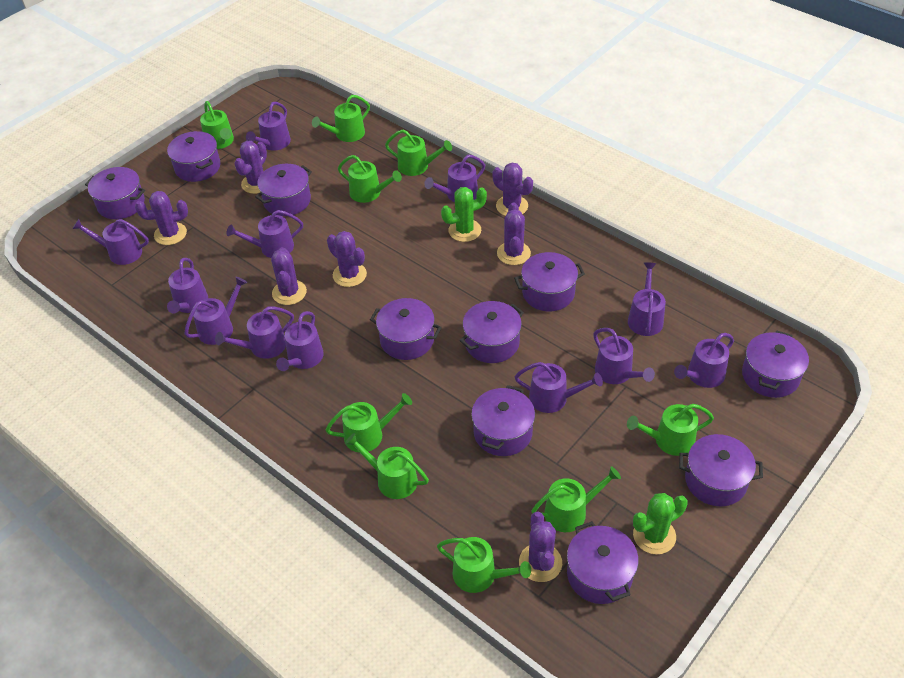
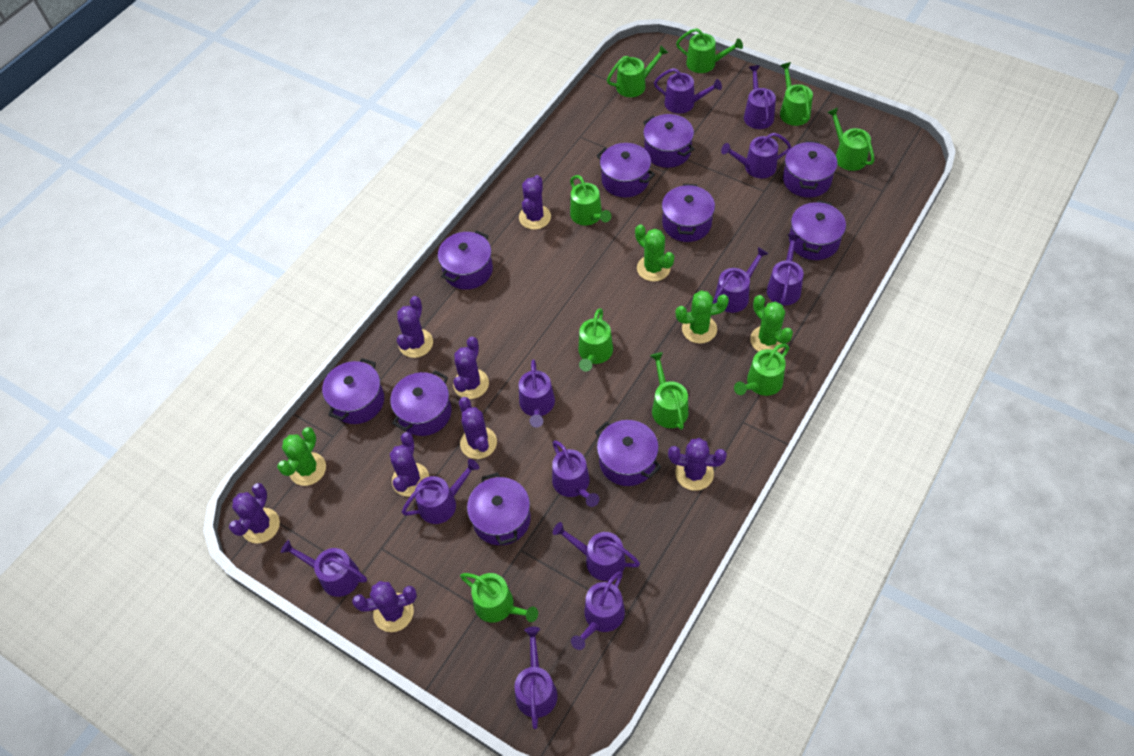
green cactus: [441,187,487,242] [633,493,688,555] = 2 -> [277,427,326,486] [635,224,674,282] [675,290,729,343] [750,295,793,352] = 4
purple cactus: [135,191,188,245] [234,141,267,194] [271,247,307,305] [327,231,367,287] [493,163,533,216] [497,202,531,265] [519,512,562,582] = 7 -> [229,483,280,543] [352,581,417,632] [390,432,429,497] [397,296,433,358] [453,337,489,399] [459,397,497,459] [519,175,551,230] [668,438,727,491] = 8

